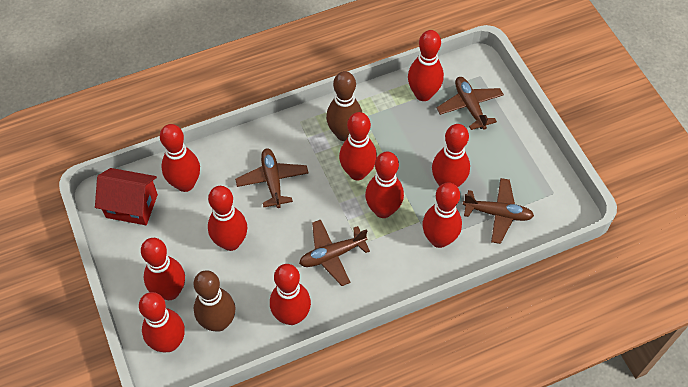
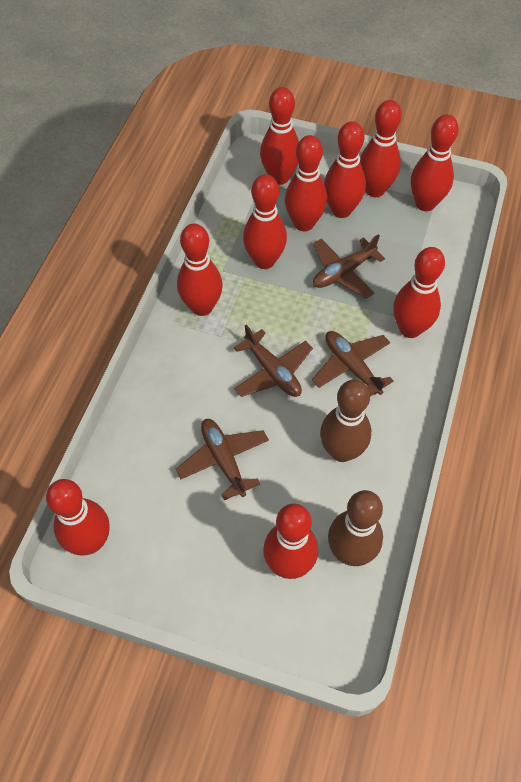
red house: [95,168,158,225] = 1 -> none = 0

